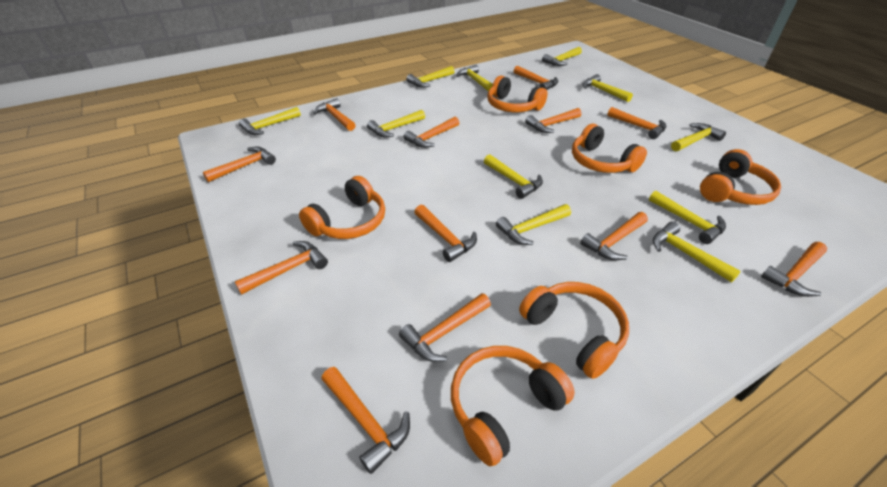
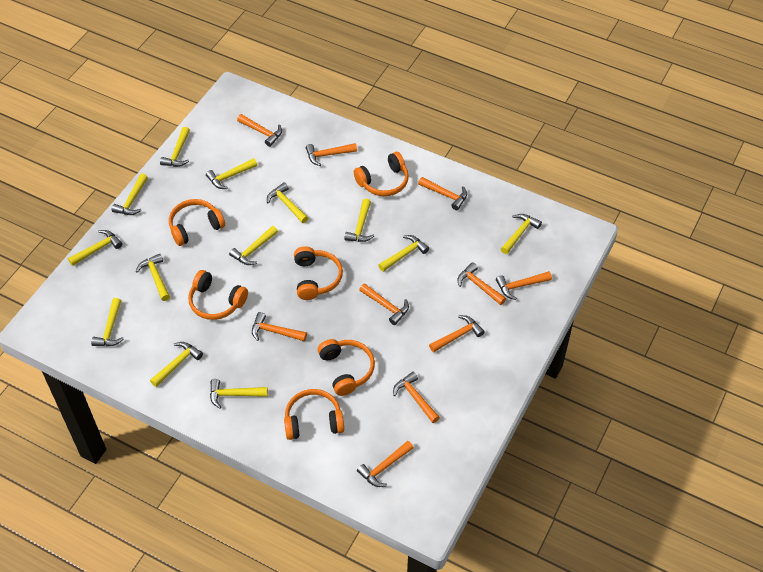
orange hammer: [203,146,276,182] [234,241,328,295] [313,98,355,131] [321,367,410,474] [399,293,491,362] [404,117,459,148] [414,205,477,262] [514,66,558,90] [525,108,581,133] [580,212,648,260] [607,107,666,139] [761,242,827,297] = 12 -> [237,114,282,147] [252,312,307,341] [306,143,357,166] [357,441,414,487] [359,283,409,325] [393,372,440,423] [418,177,467,210] [429,315,485,352] [458,262,506,305] [496,271,552,300] = 10
yellow hammer: [239,107,301,135] [367,110,425,137] [406,66,455,88] [457,65,493,92] [484,154,543,199] [496,204,571,245] [542,47,582,66] [583,74,633,102] [649,191,726,244] [653,222,741,283] [671,123,726,151] = 11 -> [68,230,122,266] [91,298,124,346] [112,174,148,215] [136,254,170,301] [150,342,203,387] [160,127,190,167] [206,158,257,189] [210,379,268,409] [229,226,278,265] [267,182,308,223] [344,199,374,242] [378,235,429,272] [501,214,542,254] = 13

